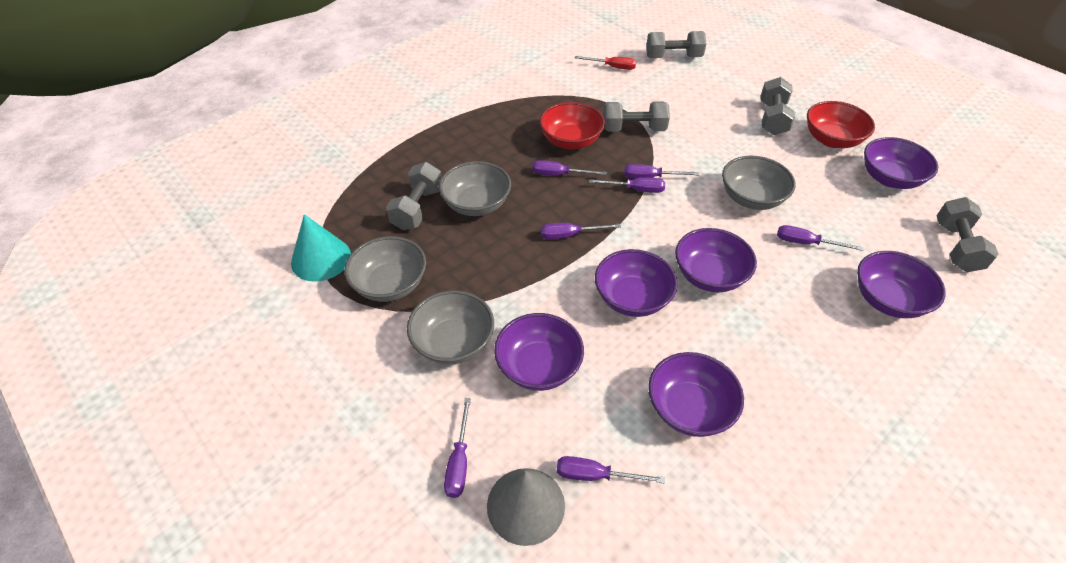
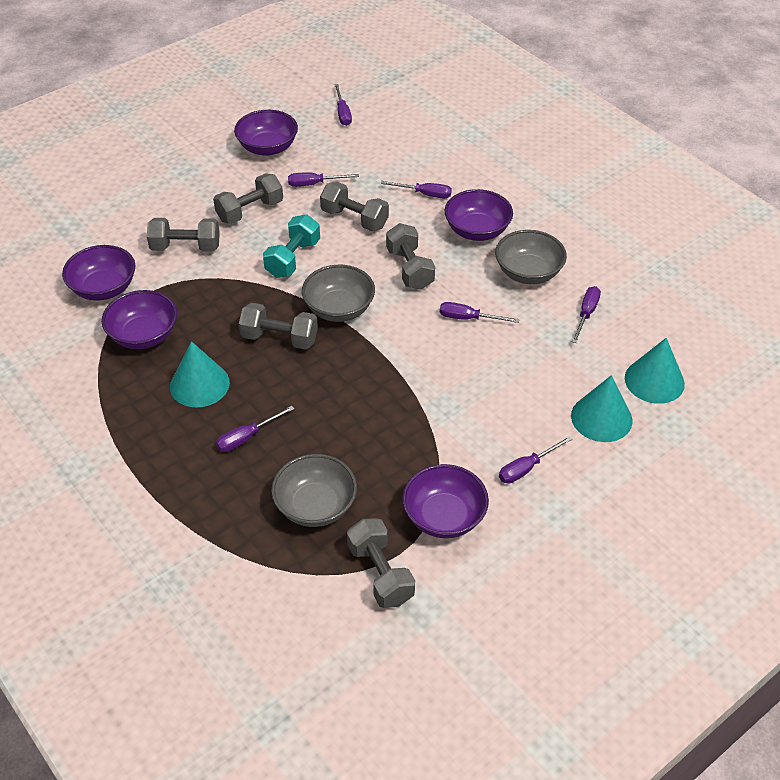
grey bowl: [345,236,426,302] [407,290,494,364] [439,161,511,216] [722,156,796,210] = 4 -> [271,454,357,527] [302,265,375,322] [495,230,567,284] = 3
grey cone: [487,468,565,546] = 1 -> none = 0
grey dumbbell: [386,162,442,230] [603,101,670,132] [646,31,706,58] [761,77,795,135] [937,197,998,272] = 5 -> [147,218,220,252] [213,173,283,224] [239,303,318,350] [320,182,389,231] [347,518,415,608] [386,223,435,290] = 6
purple bowl: [494,313,584,391] [595,249,678,317] [648,352,744,437] [675,228,757,292] [857,251,946,318] [864,137,938,189] = 6 -> [62,245,135,301] [102,290,177,349] [234,110,298,156] [402,464,489,538] [445,189,513,241] = 5
red bowl: [540,102,605,149] [807,101,875,148] = 2 -> none = 0
red screwdriver: [575,56,636,70] = 1 -> none = 0
turquoise cone: [291,214,351,282] = 1 -> [170,341,230,407] [571,375,633,442] [625,338,685,404] = 3
turquoise dumbbell: none = 0 -> [263,214,320,278] = 1

